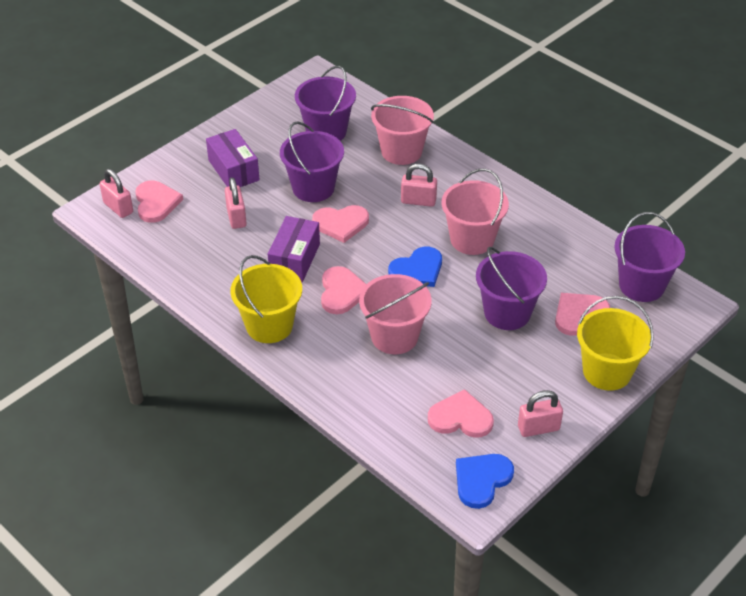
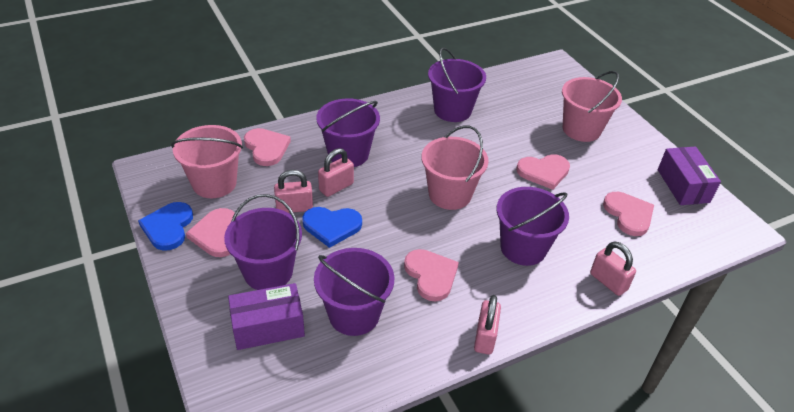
purple bucket: [280,121,344,202] [295,66,356,141] [476,247,547,330] [614,212,685,302] = 4 -> [224,194,302,290] [314,248,394,336] [316,98,380,167] [428,47,486,122] [496,187,569,266] = 5
yellow bucket: [230,255,302,343] [577,296,654,391] = 2 -> none = 0

